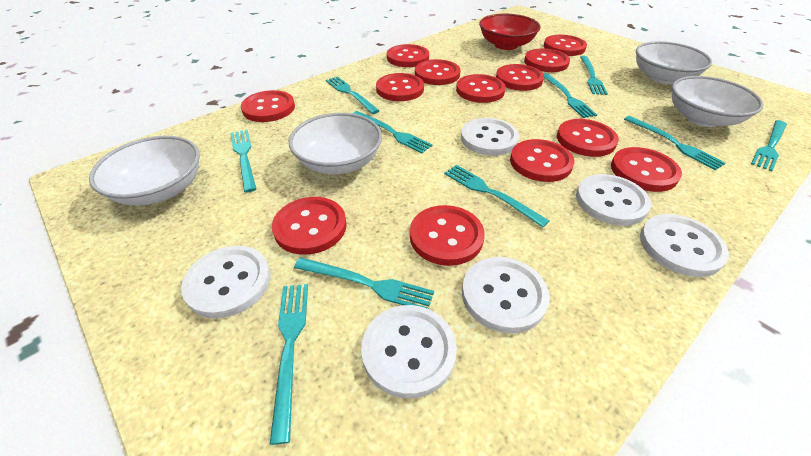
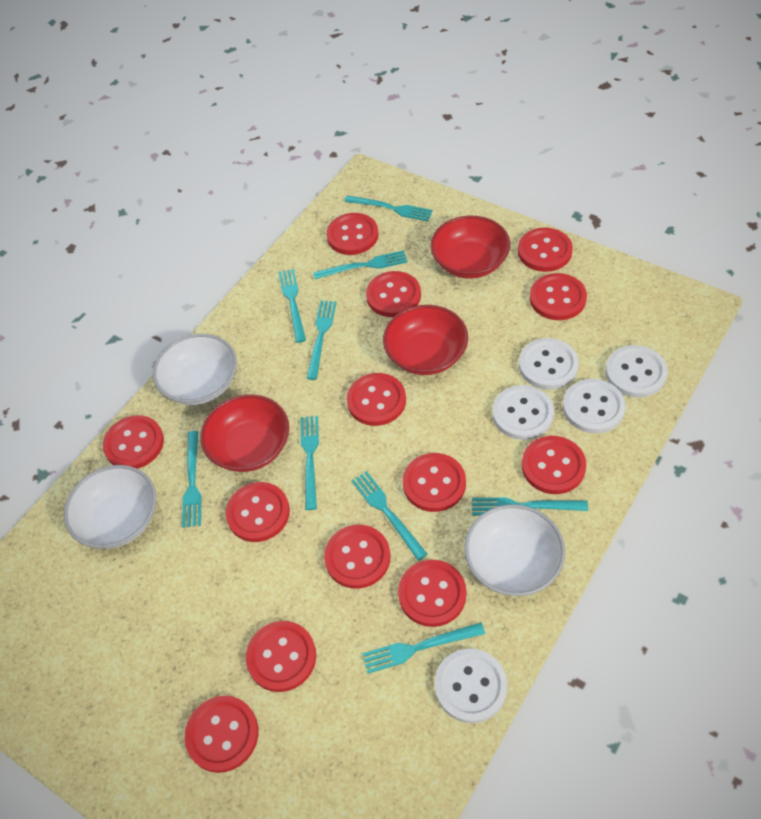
red bowl: [479,14,541,50] = 1 -> [200,395,289,472] [383,305,468,375] [430,216,510,279] = 3
turquoise fork: [231,130,256,192] [269,284,308,445] [294,257,434,309] [326,76,380,114] [352,111,432,153] [444,165,549,227] [543,73,597,118] [580,56,608,95] [624,116,726,170] [751,120,787,171] = 10 -> [182,431,202,528] [278,269,306,343] [300,416,319,510] [307,301,337,380] [313,250,408,279] [344,195,433,221] [351,471,427,561] [362,622,485,674] [472,498,588,515] = 9
white bowl: [89,136,200,206] [289,113,382,175] [636,41,712,84] [672,76,764,127] = 4 -> [64,465,156,548] [153,334,237,405] [464,504,565,596] = 3
white button: [181,246,271,318] [361,305,457,399] [461,118,519,156] [462,257,550,333] [576,174,651,226] [640,214,729,277] = 6 -> [435,649,507,723] [492,385,554,440] [519,338,579,390] [563,379,626,434] [606,345,668,398] = 5

